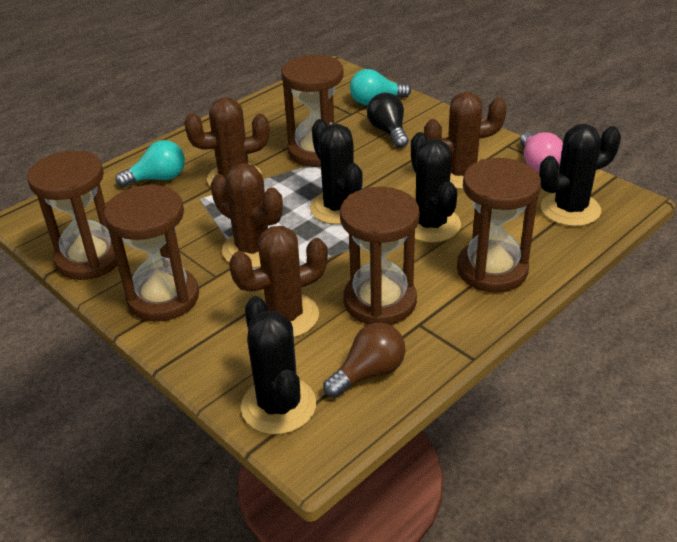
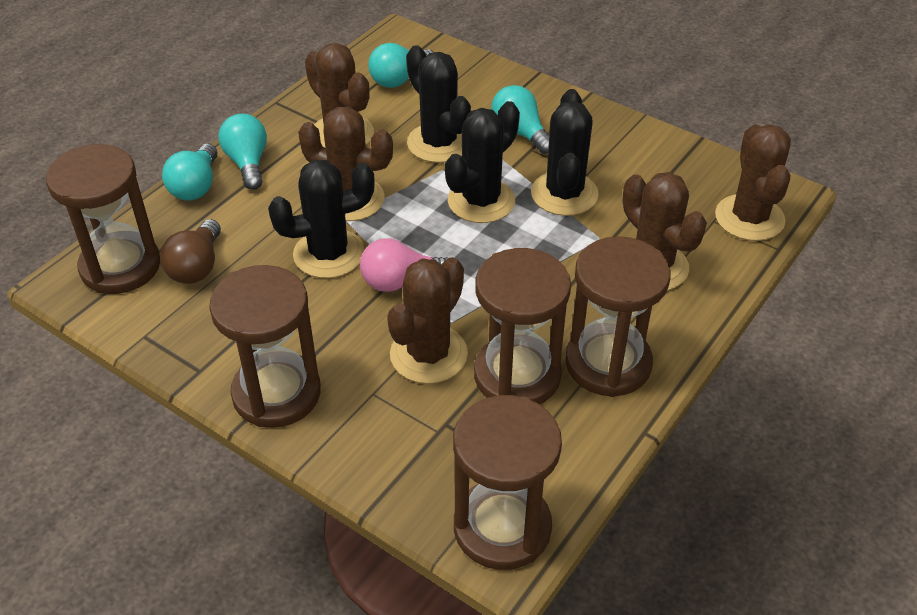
black light bulb: [367,93,409,148] = 1 -> none = 0
brown cactus: [184,97,270,187] [211,163,283,268] [229,226,328,337] [424,92,507,189] = 4 -> [298,107,393,221] [305,43,374,148] [387,257,468,384] [623,172,707,291] [715,124,791,241] = 5
turquoise light bulb: [116,140,185,187] [350,69,411,105] = 2 -> [162,144,217,200] [218,114,267,190] [368,43,434,88] [491,85,549,154] = 4

